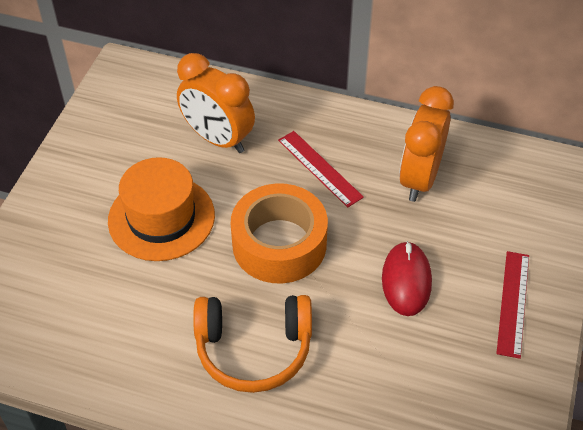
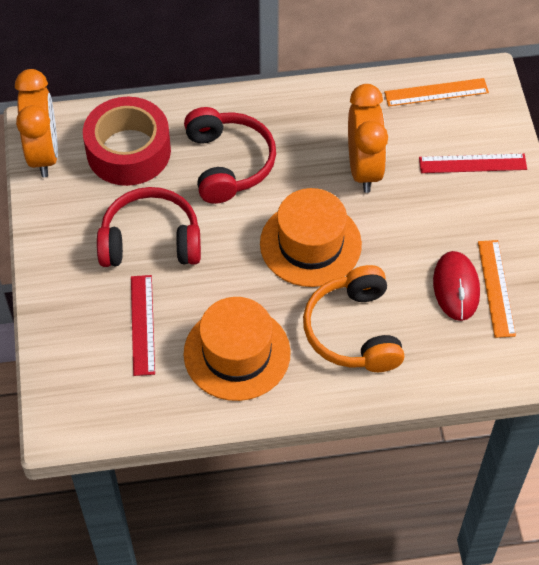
orange hat: [108,157,215,261] = 1 -> [184,297,291,401] [260,188,362,287] = 2
orange ruler: none = 0 -> [384,78,489,106] [478,240,516,338] = 2
orange tape: [230,183,328,284] = 1 -> none = 0
red headphones: none = 0 -> [97,187,201,267] [184,107,276,204] = 2
red tape: none = 0 -> [83,97,171,186] = 1

